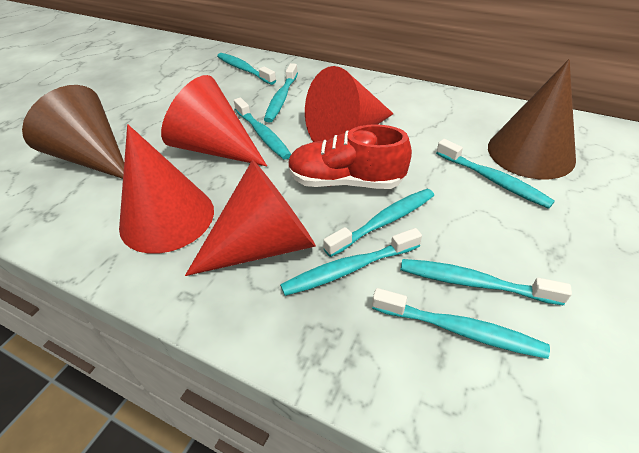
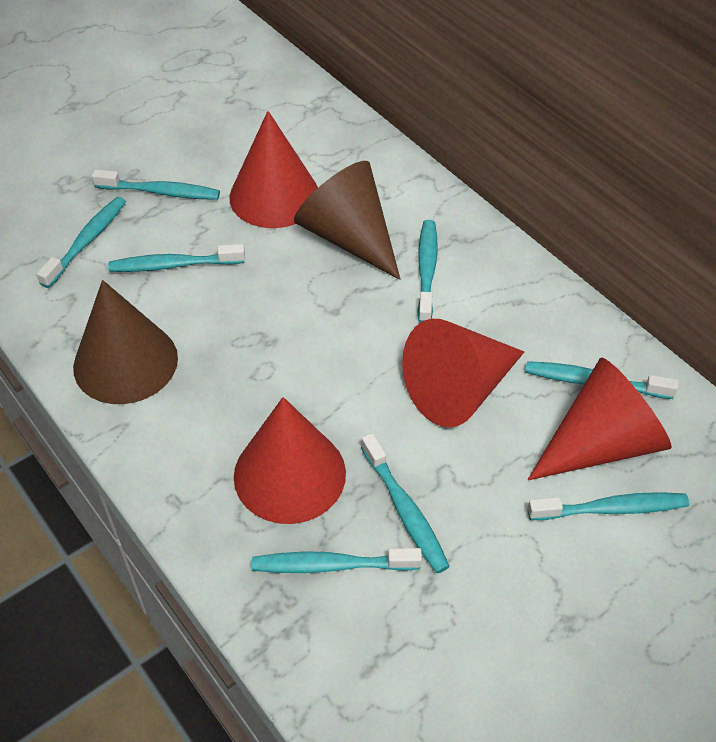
red shoe: [288,124,412,189] = 1 -> none = 0

